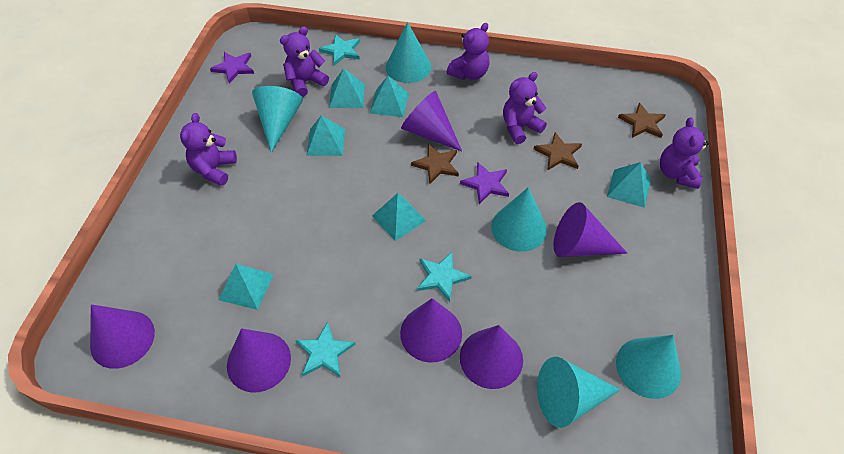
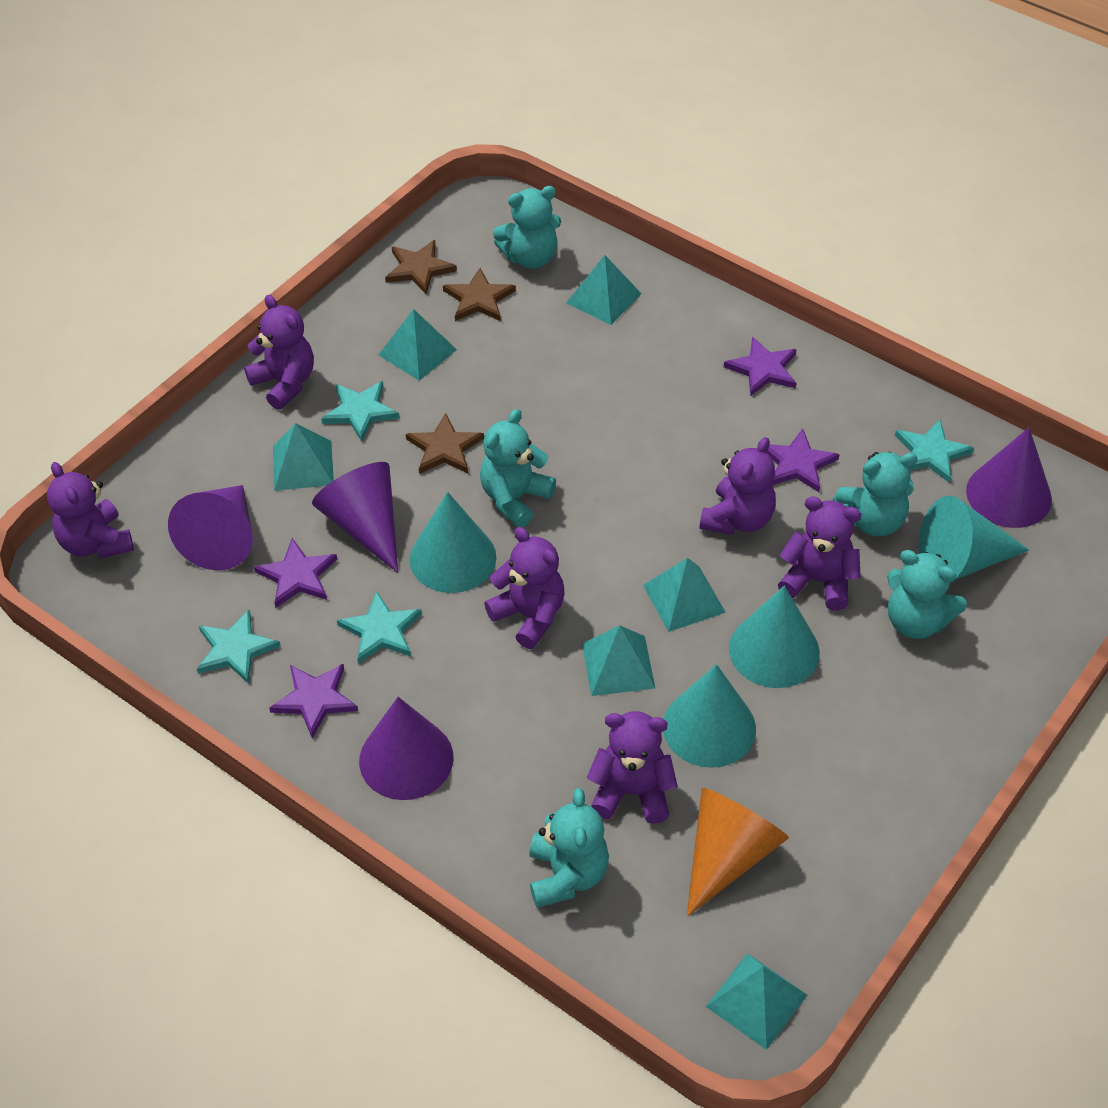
orange cone: none = 0 -> [687,788,789,917] = 1
purple cone: [90,304,155,369] [227,328,291,392] [400,298,462,363] [401,91,462,152] [460,325,523,389] [553,202,627,257] = 6 -> [168,485,253,570] [312,462,398,573] [359,697,453,800] [966,428,1052,528] = 4
purple star: [210,52,254,84] [460,162,509,204] = 2 -> [254,538,337,608] [269,664,358,738] [724,337,797,396] [766,429,840,492] = 4
purple teddy bear: [180,113,237,186] [280,27,329,97] [447,23,490,80] [503,72,547,144] [660,117,709,189] = 5 -> [47,462,134,559] [244,295,314,410] [484,527,565,649] [587,711,678,824] [700,437,776,535] [778,496,861,611] = 6
turquoise cone: [252,86,303,153] [386,22,431,83] [491,187,547,252] [537,357,621,428] [616,335,681,399] = 5 -> [410,492,496,593] [663,664,756,768] [729,586,820,688] [918,496,1029,580] = 4
turquoise star: [295,322,356,378] [319,34,360,66] [417,252,472,302] = 3 -> [197,610,281,684] [321,381,400,442] [337,591,422,664] [895,419,974,483] = 4
turquoise teddy bear: none = 0 -> [480,409,556,528] [493,186,561,269] [529,788,609,908] [832,452,918,537] [887,550,967,639] = 5

